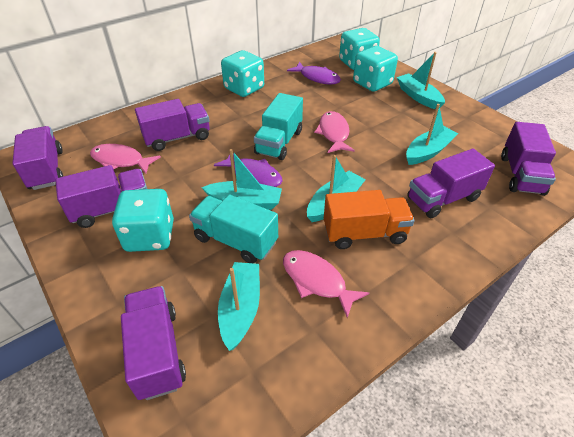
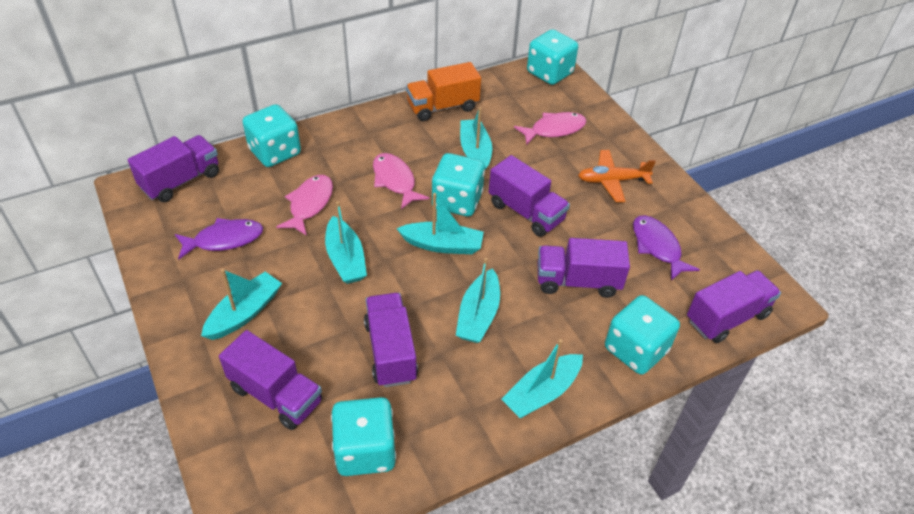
orange plane: none = 0 -> [578,150,656,202] = 1
turquoise boat: [202,149,282,210] [218,262,260,351] [307,155,366,222] [397,52,445,109] [406,104,458,165] = 5 -> [201,269,282,340] [325,201,367,284] [397,193,484,254] [456,258,500,343] [460,107,492,170] [501,339,583,418] = 6
turquoise dice: [112,189,174,252] [221,50,264,97] [339,28,380,70] [353,46,398,92] = 4 -> [243,104,301,167] [331,397,396,476] [432,153,485,216] [527,29,578,85] [605,295,680,375] = 5
turquoise truck: [189,195,278,263] [254,93,303,160] = 2 -> none = 0

